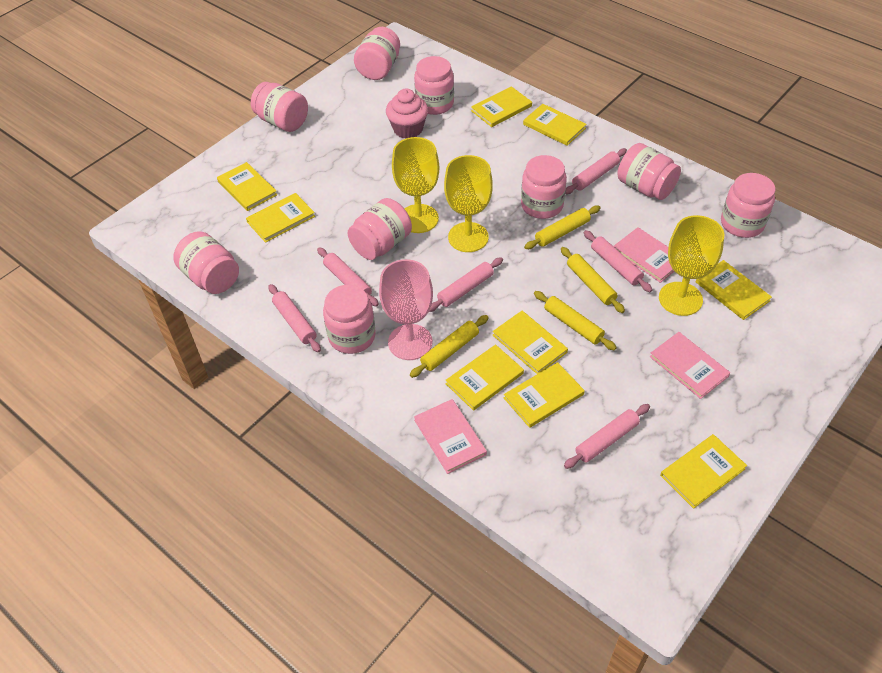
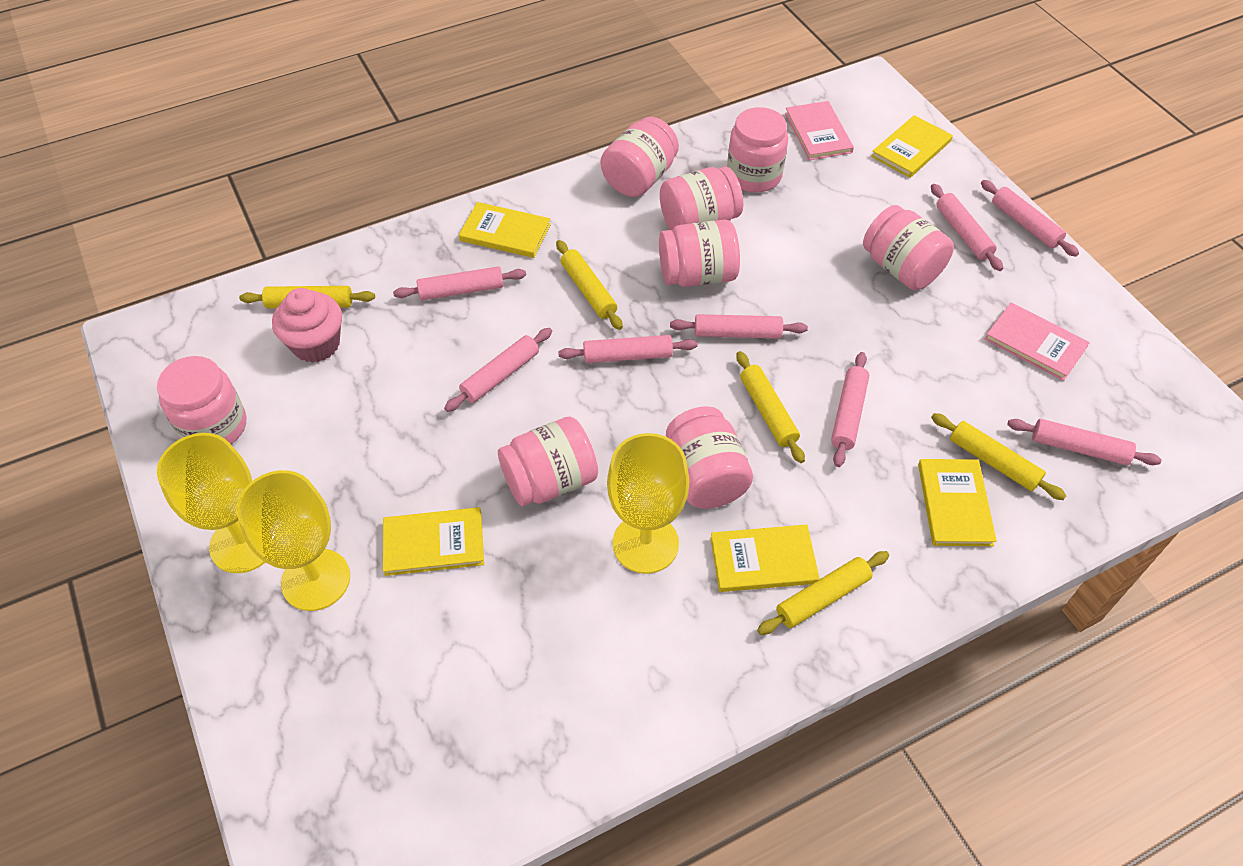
pink book: [414,399,487,474] [614,227,674,283] [650,332,730,399] = 3 -> [785,101,854,160] [985,303,1090,381] = 2
pink goblet: [379,259,433,360] = 1 -> none = 0
pink jar: [173,231,239,294] [251,82,308,132] [323,285,376,354] [348,198,412,260] [354,27,400,80] [414,56,454,115] [521,155,567,219] [618,143,681,200] [721,173,775,238] = 9 -> [157,356,246,444] [498,417,598,507] [601,117,679,197] [659,220,740,287] [660,166,743,231] [666,406,753,509] [727,107,788,193] [863,205,954,290] = 8
pink rolling pin: [268,284,321,352] [317,247,379,307] [429,257,503,312] [564,404,650,469] [565,148,627,194] [584,230,652,292] = 6 -> [393,266,526,300] [444,328,552,412] [558,335,697,363] [670,314,808,339] [831,352,869,467] [931,184,1003,271] [981,180,1079,257] [1007,419,1162,465] = 8
yellow book: [217,162,277,211] [246,193,315,243] [445,344,524,411] [471,86,532,127] [493,311,568,374] [504,362,585,428] [523,104,587,146] [660,434,747,509] [696,260,772,320] = 9 -> [383,507,484,576] [459,202,551,258] [710,525,820,592] [871,115,953,178] [918,459,997,546] = 5
yellow rolling pin: [410,315,489,378] [524,206,600,249] [534,291,617,350] [561,247,625,313] = 4 -> [239,286,375,308] [556,240,623,330] [736,351,805,463] [757,551,889,635] [931,413,1066,500] = 5

